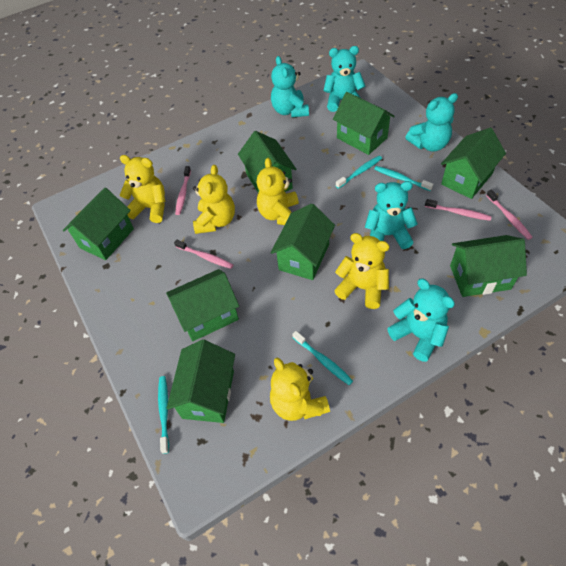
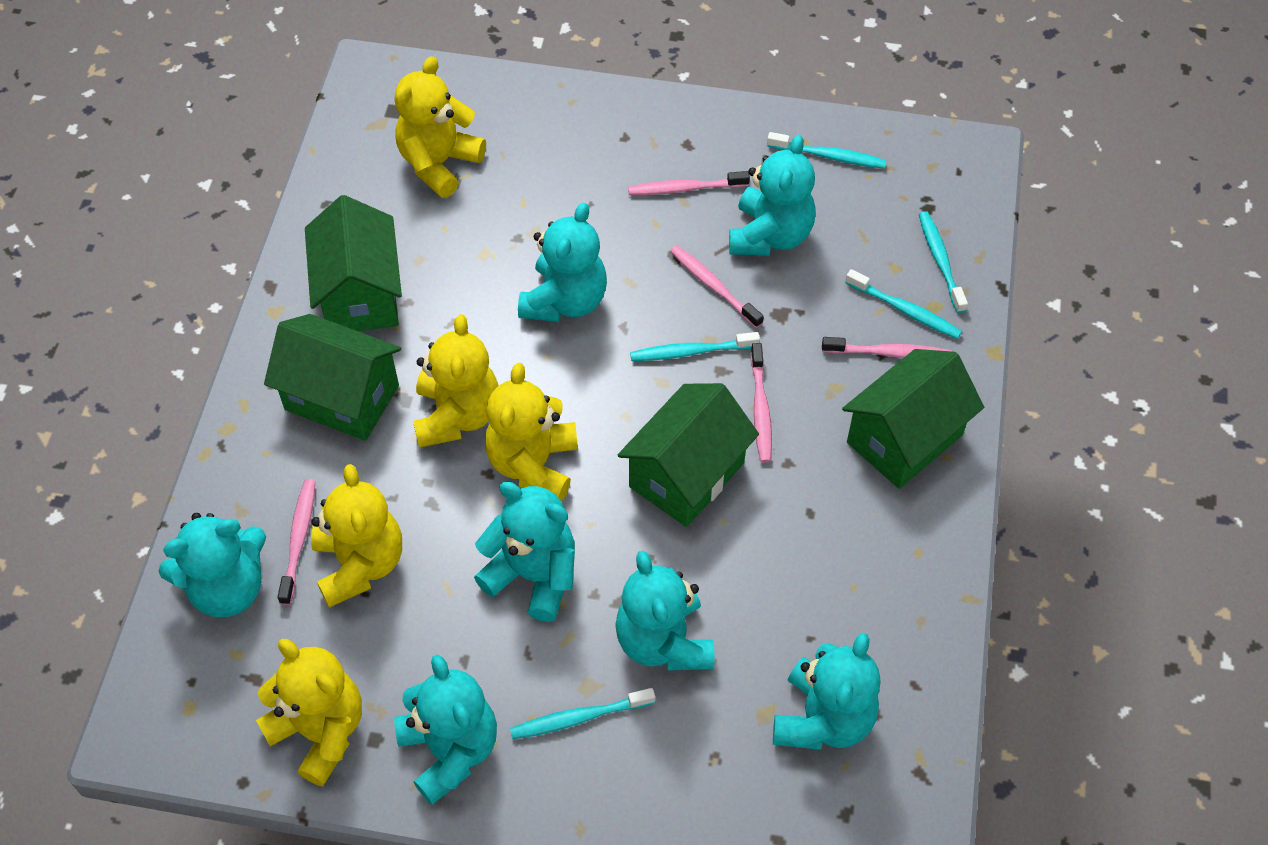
green house: [63,188,134,260] [166,269,239,341] [167,339,235,423] [238,131,297,193] [271,204,335,280] [333,92,395,155] [441,128,506,199] [450,235,527,297] = 8 -> [264,314,401,441] [305,195,402,331] [618,383,759,527] [842,349,984,489] = 4
pink toothbrush: [174,240,233,269] [175,166,191,215] [425,199,492,221] [486,189,533,240] = 4 -> [277,479,316,605] [628,171,750,195] [670,245,764,328] [751,343,772,463] [822,337,952,358] = 5
turquoise teddy bear: [271,56,309,117] [323,46,365,112] [365,181,418,249] [387,279,455,362] [406,93,458,152] = 5 -> [159,513,266,617] [394,655,497,805] [474,482,575,622] [518,203,607,322] [615,551,714,671] [729,135,816,256] [773,633,881,750] = 7
turquoise toothbrush: [158,376,169,454] [292,331,353,385] [336,156,382,189] [374,166,433,191] = 4 -> [510,688,655,739] [630,332,760,361] [767,132,886,169] [845,269,962,339] [919,211,968,313] = 5

